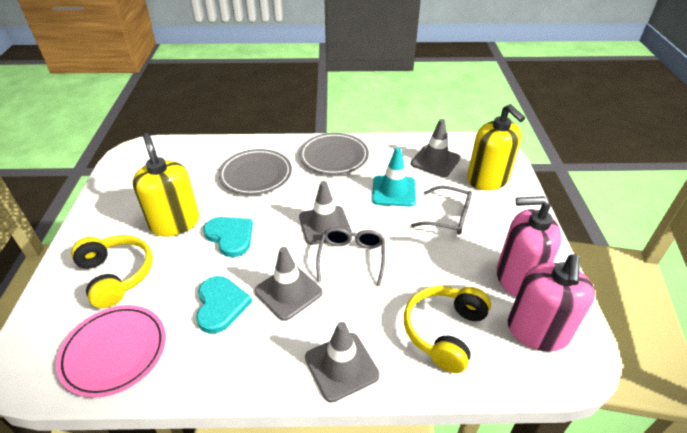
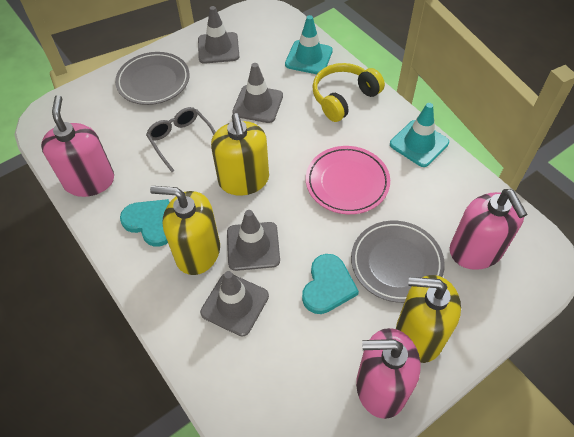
grey glasses: [316,228,385,286] [411,185,472,235] = 2 -> [146,107,216,172] = 1
pink soap dispenser: [497,196,562,297] [508,255,595,352] = 2 -> [41,95,114,197] [356,328,420,419] [450,189,527,270] = 3
turquoise traffic cone: [372,148,416,207] = 1 -> [285,15,333,74] [390,103,449,167] = 2
yellow headphones: [71,235,153,308] [404,286,491,373] = 2 -> [312,63,385,122] = 1
yellow soap dispenser: [133,133,199,236] [467,104,525,190] = 2 -> [150,186,220,275] [211,113,269,195] [396,275,461,363] = 3

